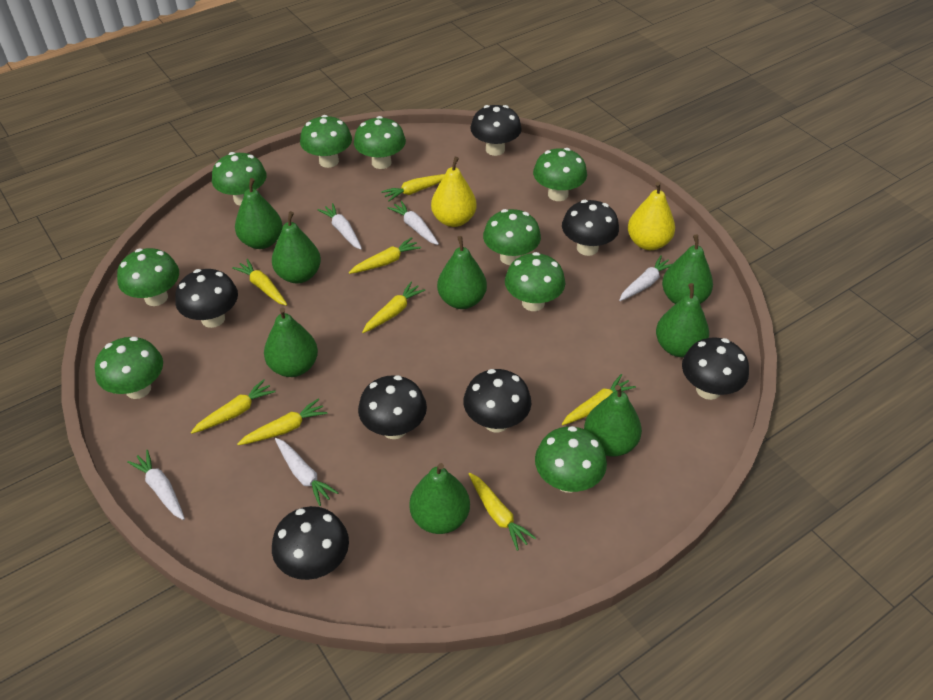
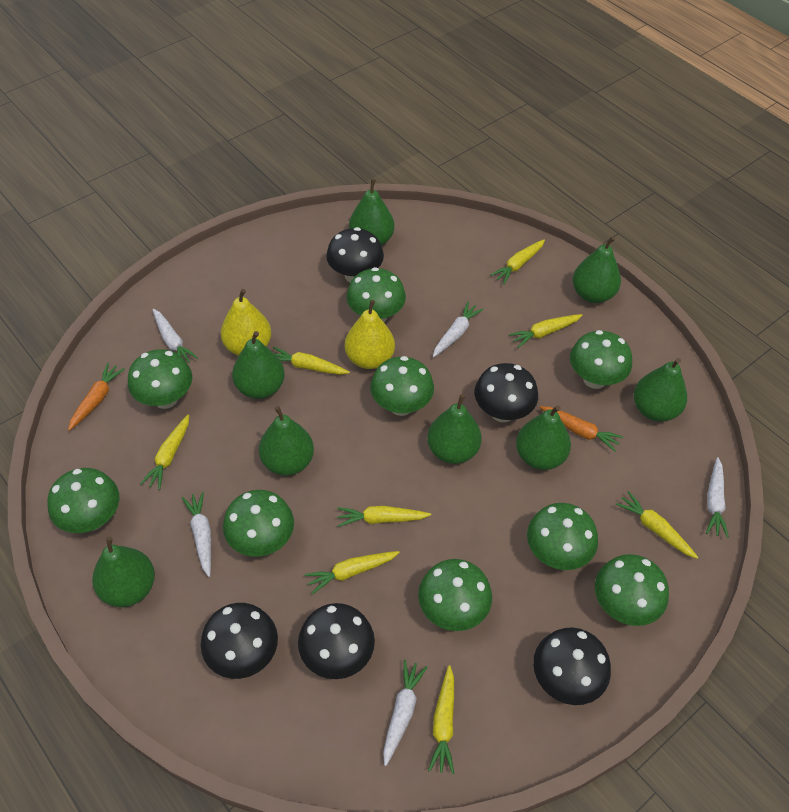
black mushroom: [175,269,238,328] [272,506,349,580] [358,375,427,439] [463,369,531,432] [470,105,522,156] [562,200,619,256] [682,338,749,400] = 7 -> [201,603,278,679] [298,603,375,679] [326,227,384,283] [474,363,538,422] [533,627,611,705] = 5
orange carrot: none = 0 -> [68,363,125,431] [539,406,623,452] = 2

